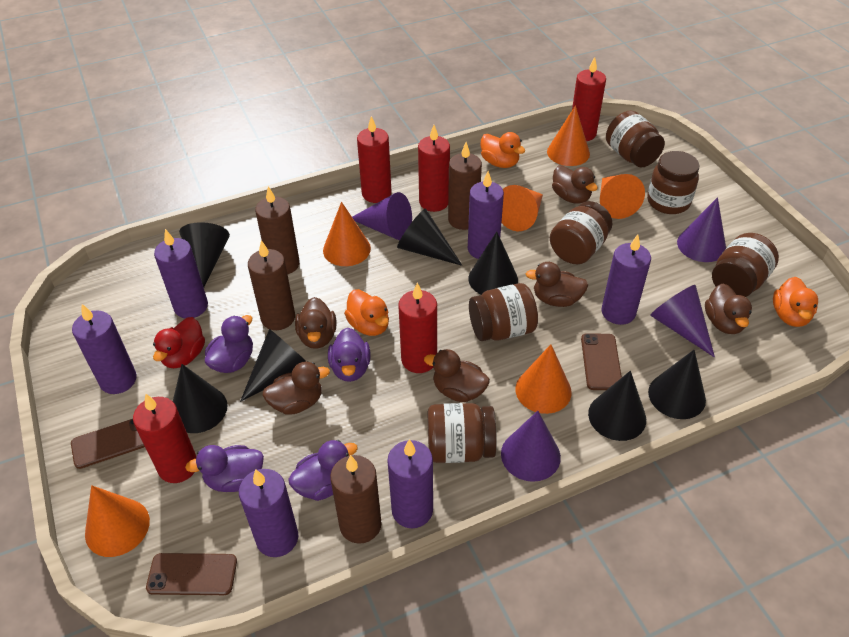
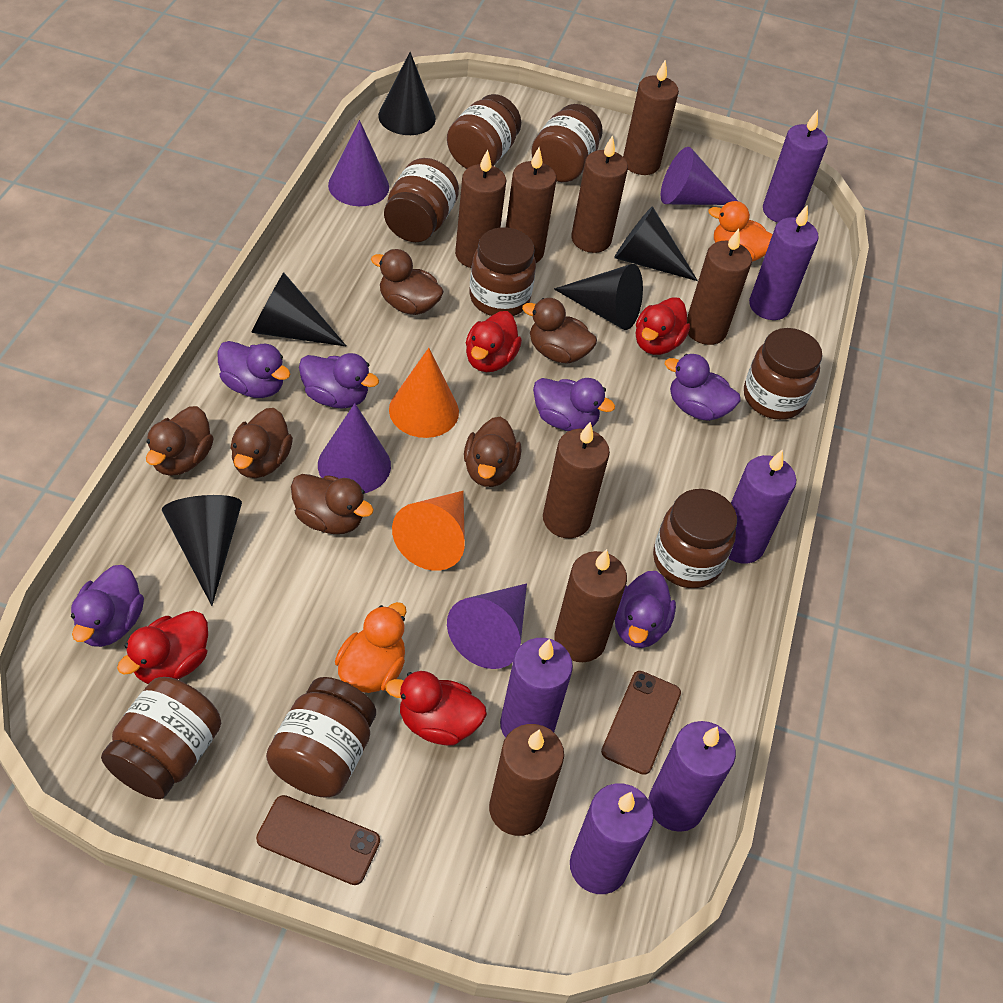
black cone: [173,364,228,433] [179,222,230,287] [240,329,307,402] [397,208,462,266] [468,231,518,295] [588,371,646,441] [648,350,706,419] = 7 -> [162,495,242,606] [251,273,347,347] [378,52,436,135] [554,264,643,330] [614,206,698,281] = 5
brown candle: [248,240,295,330] [255,186,300,274] [330,455,382,544] [448,142,482,230] = 4 -> [455,150,506,268] [489,724,564,836] [506,148,557,263] [543,422,610,538] [554,549,627,662] [571,135,628,253] [623,60,679,175] [687,229,752,345] = 8
brown jar: [428,403,497,463] [469,283,538,341] [550,201,613,265] [606,110,665,167] [647,151,699,214] [712,233,779,297] = 6 -> [101,677,221,799] [266,677,376,798] [384,158,459,242] [447,94,521,169] [469,227,536,316] [531,104,603,182] [653,489,737,588] [744,328,823,420] = 8
brown phone: [71,419,145,469] [146,553,237,595] [581,333,622,390] = 3 -> [256,795,380,885] [601,671,681,775] = 2
orange cone: [85,485,150,557] [323,202,371,266] [501,185,543,231] [516,344,572,414] [547,105,590,166] [600,174,645,219] = 6 -> [389,348,459,438] [392,491,465,571] = 2
orange duck: [344,289,389,336] [481,132,525,168] [773,277,818,327] = 3 -> [335,602,406,693] [709,201,773,261] = 2
purple duck: [185,445,264,492] [205,315,253,373] [288,440,358,501] [328,328,371,382] = 4 -> [71,565,144,647] [217,341,290,398] [299,353,379,408] [533,378,615,431] [615,571,676,648] [665,354,740,421] = 6
red candle: [133,393,197,483] [357,116,392,203] [398,283,437,373] [418,125,450,212] [572,57,606,141] = 5 -> none = 0
red duck: [153,317,205,368] = 1 -> [117,611,208,684] [385,671,487,745] [466,311,522,372] [636,297,690,355] = 4

